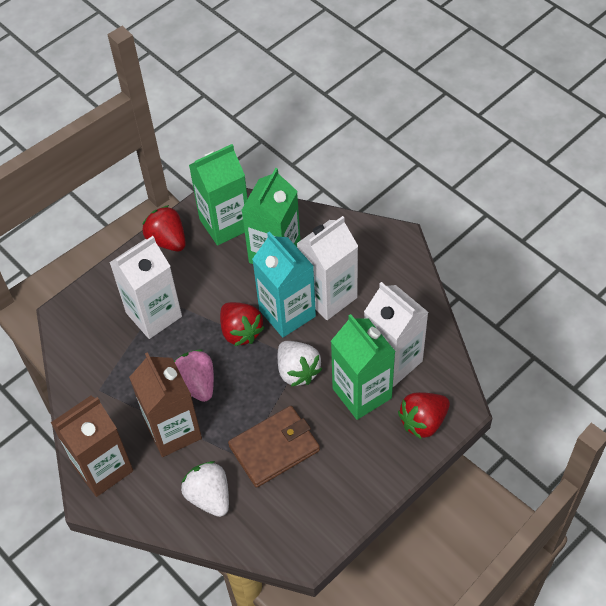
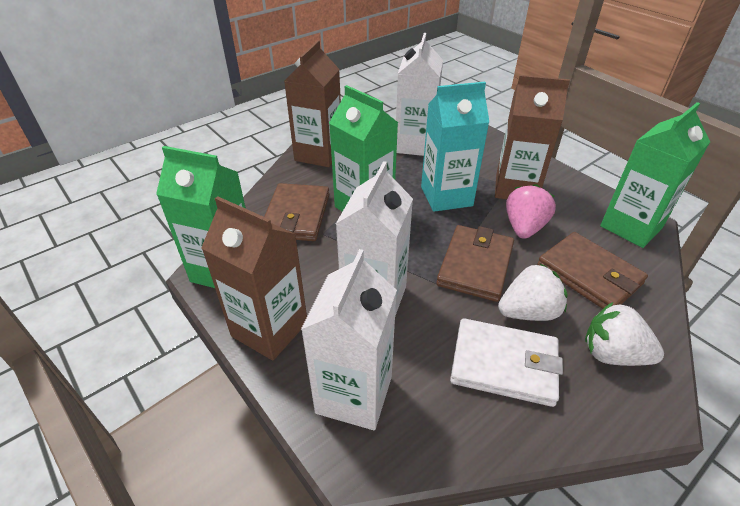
brown carton: [51,396,133,497] [129,352,202,457] = 2 -> [201,196,307,361] [284,40,341,167] [495,75,570,199] = 3
brown wallet: [228,406,320,488] = 1 -> [264,183,329,241] [436,225,514,302] [537,232,648,309] = 3
red strawberry: [142,205,186,252] [220,302,264,346] [398,392,450,440] = 3 -> none = 0
white wallet: none = 0 -> [450,318,563,407] = 1

